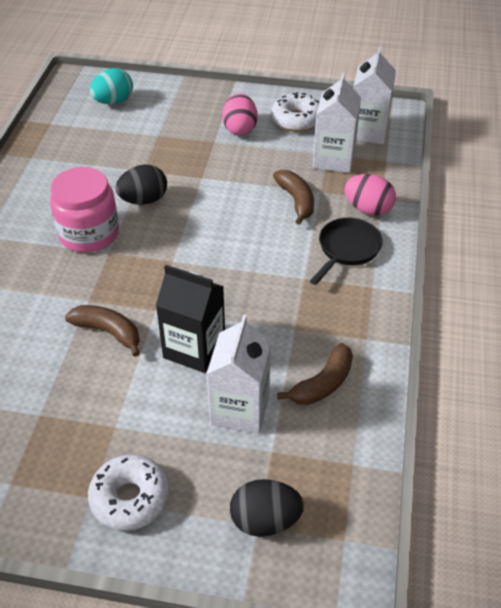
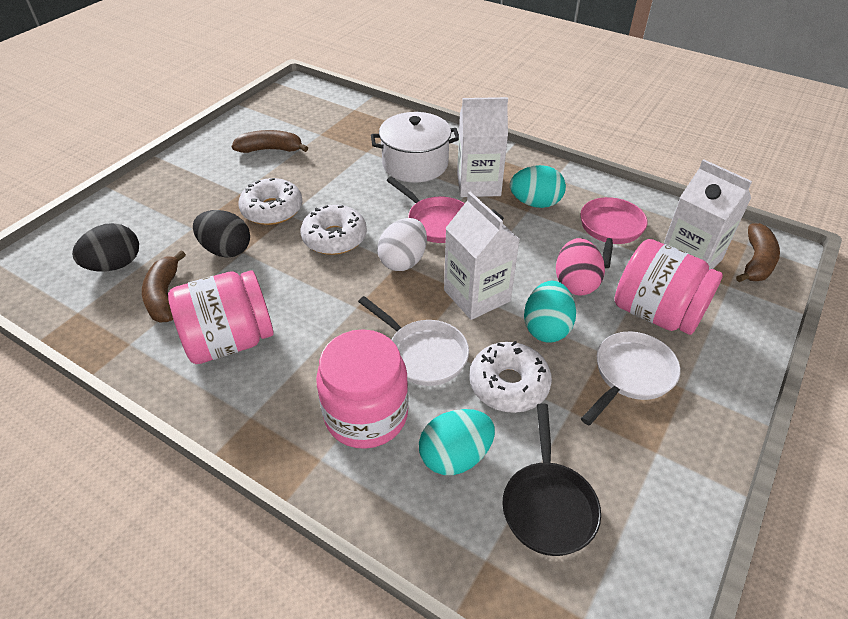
black carton: [156,265,225,373] = 1 -> none = 0
pink egg: [222,93,258,136] [344,174,396,216] = 2 -> [556,238,605,295] = 1
pink jar: [50,167,119,253] = 1 -> [168,270,274,364] [316,329,409,449] [615,239,723,335] = 3
pink pan: none = 0 -> [386,177,465,243] [580,197,647,268] = 2
turquoise egg: [90,68,133,104] = 1 -> [419,409,495,475] [510,165,566,208] [524,281,576,343] = 3
white donut: [88,454,170,531] [271,92,319,132] = 2 -> [238,178,302,225] [301,205,367,255] [469,341,552,413] = 3
white egg: none = 0 -> [377,218,427,271] = 1
white pan: none = 0 -> [358,296,469,386] [581,332,681,425] = 2
white pot: none = 0 -> [371,112,459,182] = 1

